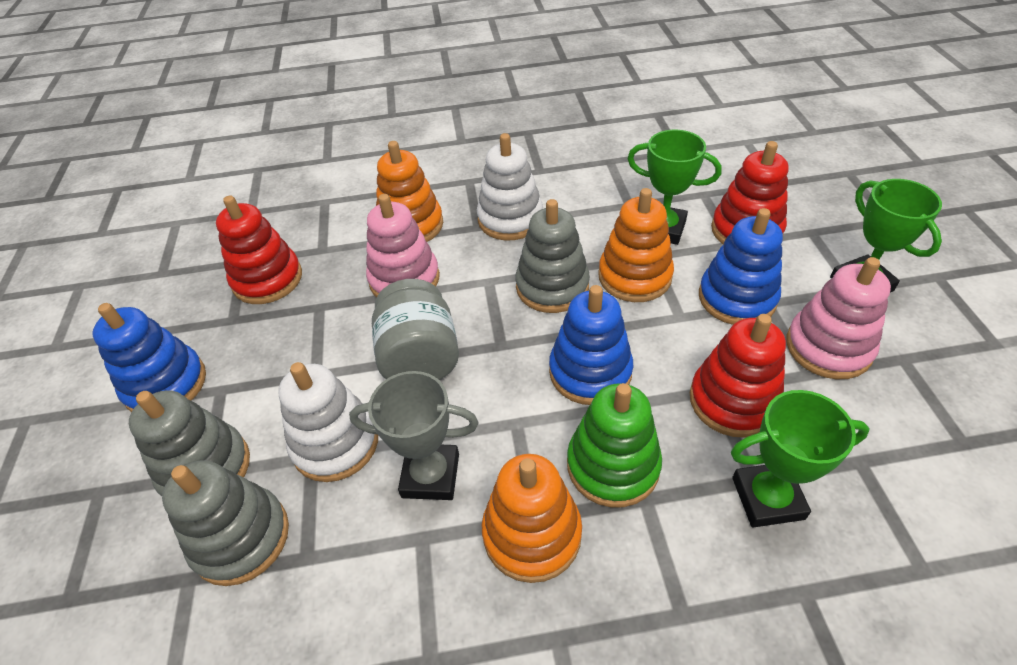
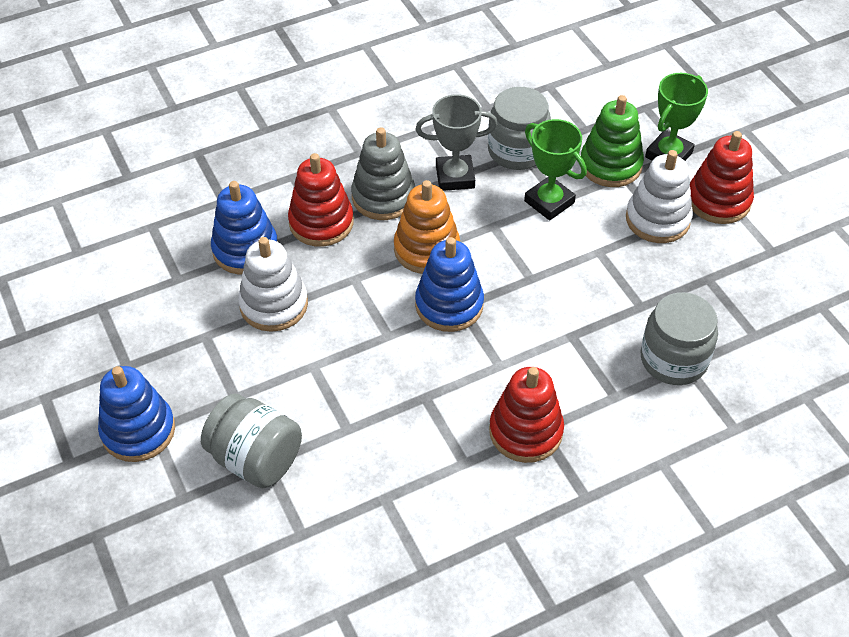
green trophy: [627,129,722,245] [731,390,869,528] [830,179,942,292] = 3 -> [524,119,587,220] [645,73,708,161] = 2
grey jar: [372,279,459,380] = 1 -> [201,393,302,488] [488,87,551,170] [640,292,718,385] = 3
grey stacking toy: [129,390,250,496] [162,460,289,586] [515,199,590,313] = 3 -> [351,127,415,220] = 1
orange stacking toy: [376,141,443,242] [482,454,582,583] [598,188,674,302] = 3 -> [394,180,460,274] = 1
pink stacking toy: [366,194,440,297] [786,257,891,379] = 2 -> none = 0

